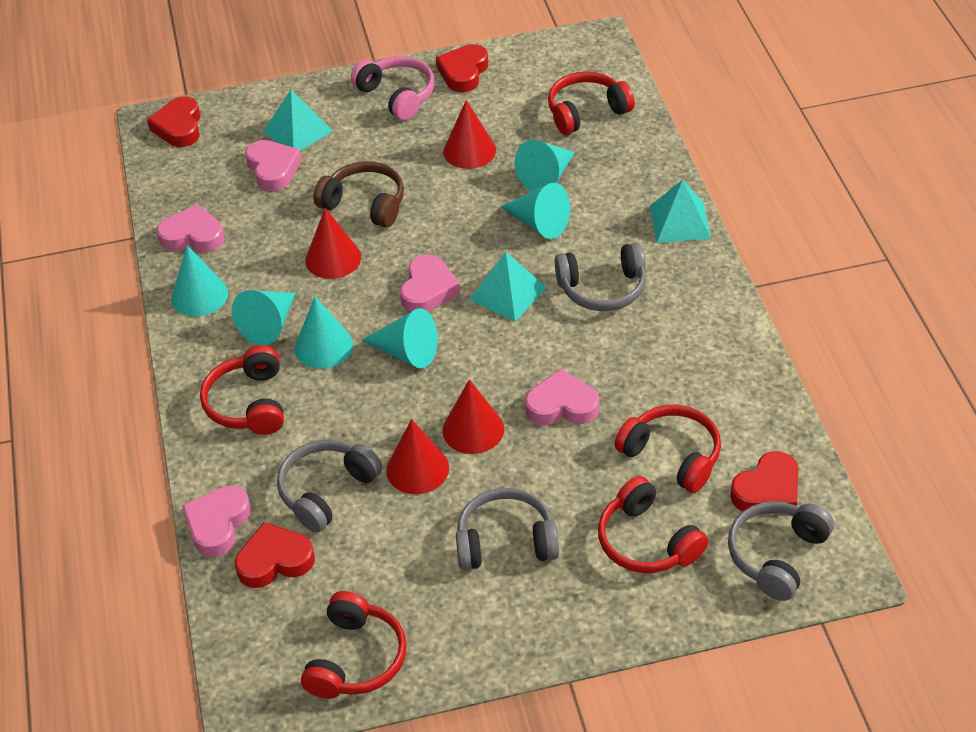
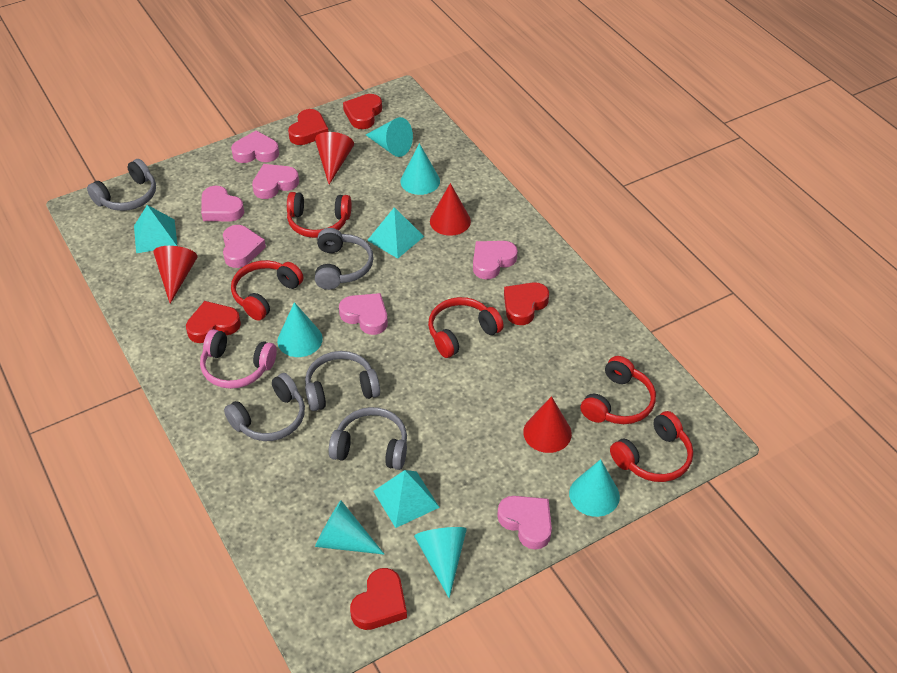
brown headphones: [313,161,404,228] = 1 -> none = 0
grey headphones: [277,440,382,532] [456,488,559,570] [555,243,646,311] [728,501,834,601] = 4 -> [87,159,156,211] [224,373,305,441] [305,351,380,411] [315,228,374,290] [329,407,407,470] = 5
pink heart: [157,204,225,252] [182,486,251,557] [245,140,302,191] [400,255,460,312] [525,369,599,425] = 5 -> [201,186,244,221] [223,225,266,268] [231,130,279,163] [252,164,299,199] [339,293,388,335] [473,241,518,279] [497,496,552,550] = 7
red heart: [147,97,200,147] [235,522,315,588] [436,44,489,92] [730,451,798,513] = 4 -> [186,301,241,343] [288,109,328,145] [343,94,382,129] [350,568,407,630] [504,282,549,325] = 5

